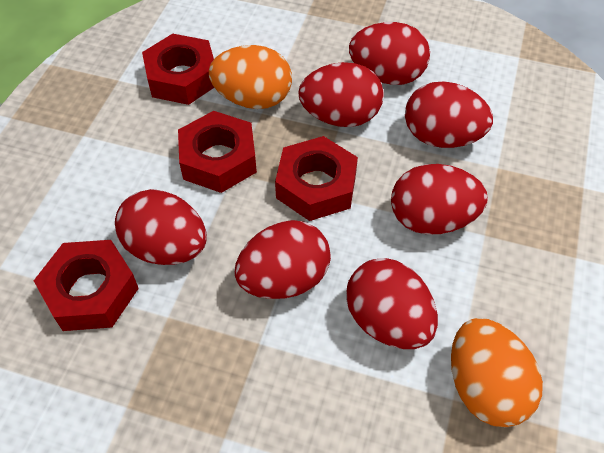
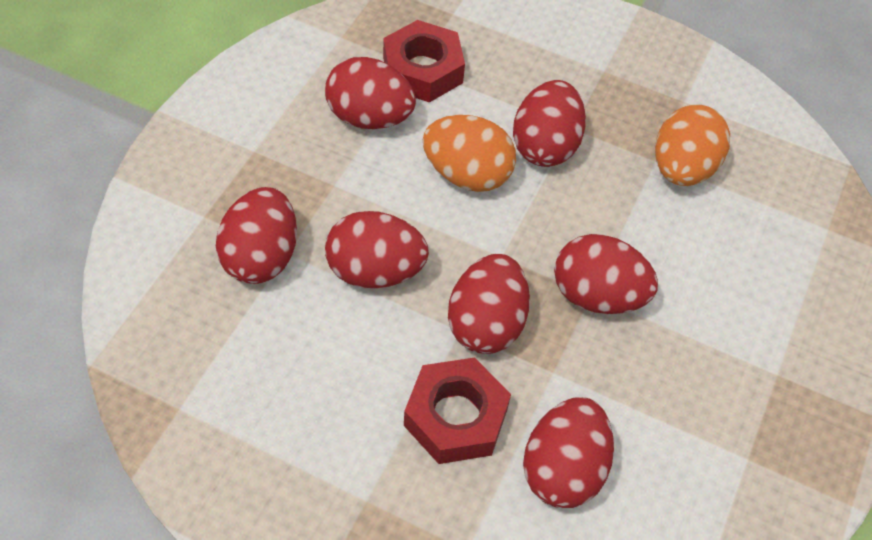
red nut: [34,240,139,331] [142,34,214,105] [178,111,257,193] [275,136,358,221] = 4 -> [383,20,465,103] [404,357,511,464] = 2

